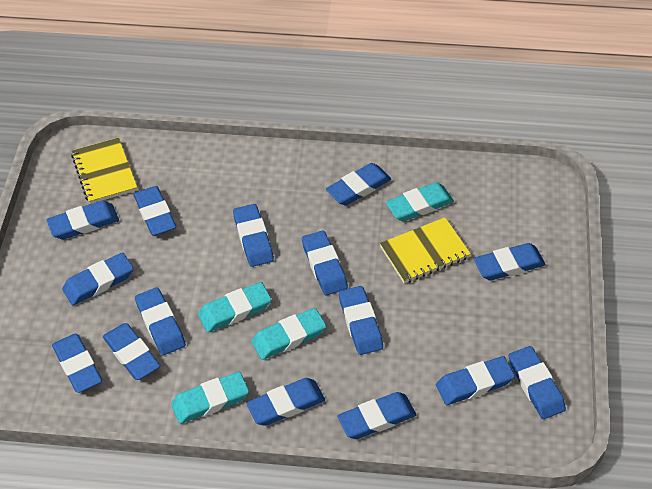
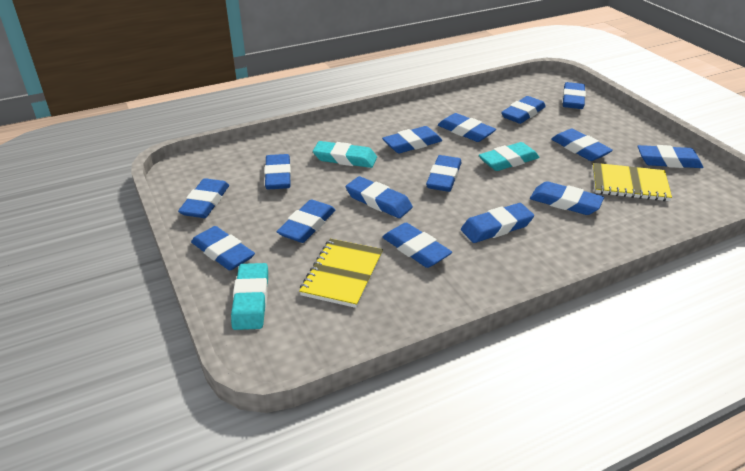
turquoise eraser: [171,372,249,424] [198,282,272,332] [251,308,326,360] [386,182,454,222] = 4 -> [231,263,268,330] [313,141,377,168] [479,142,539,171] = 3

